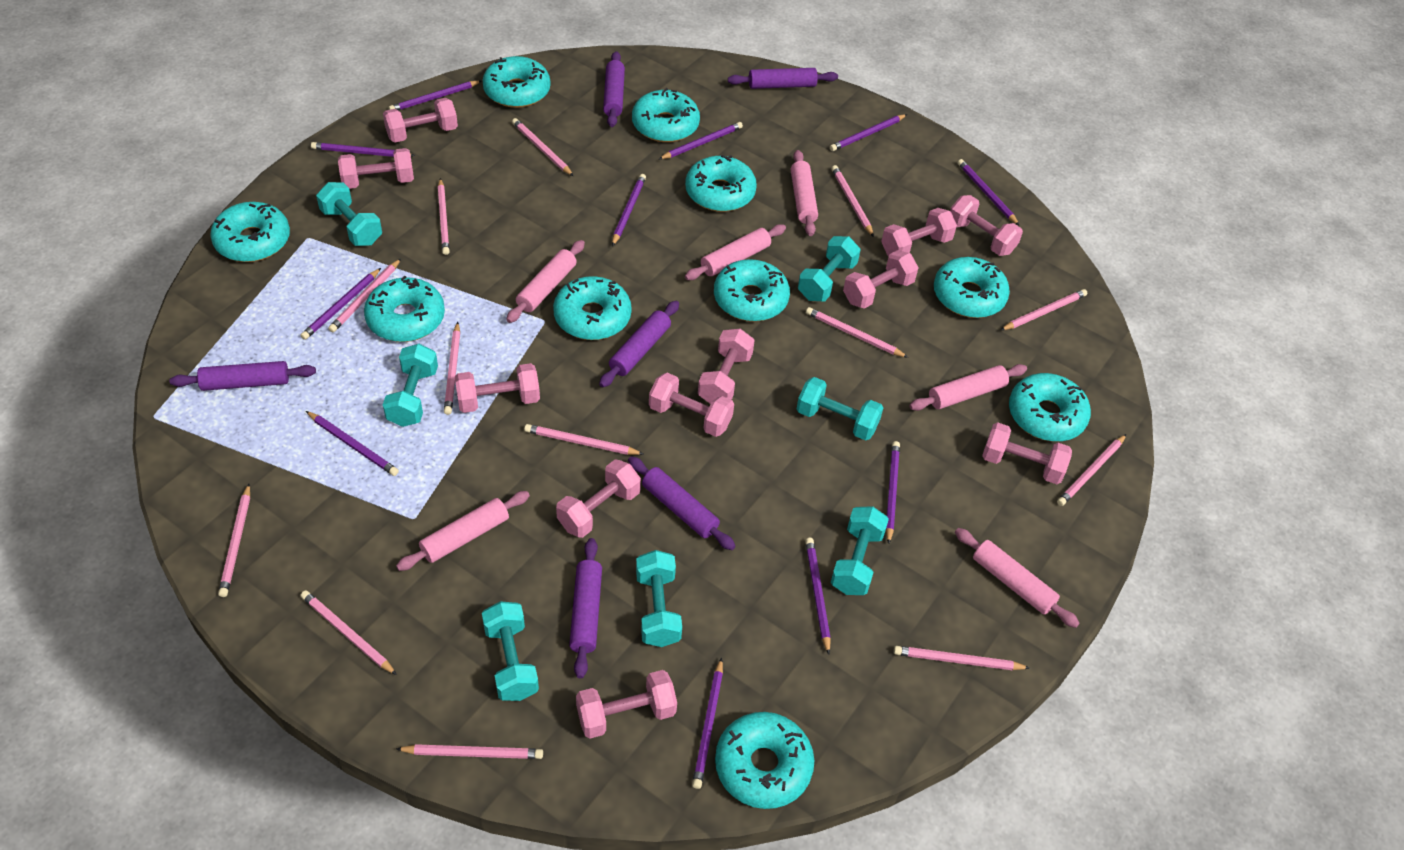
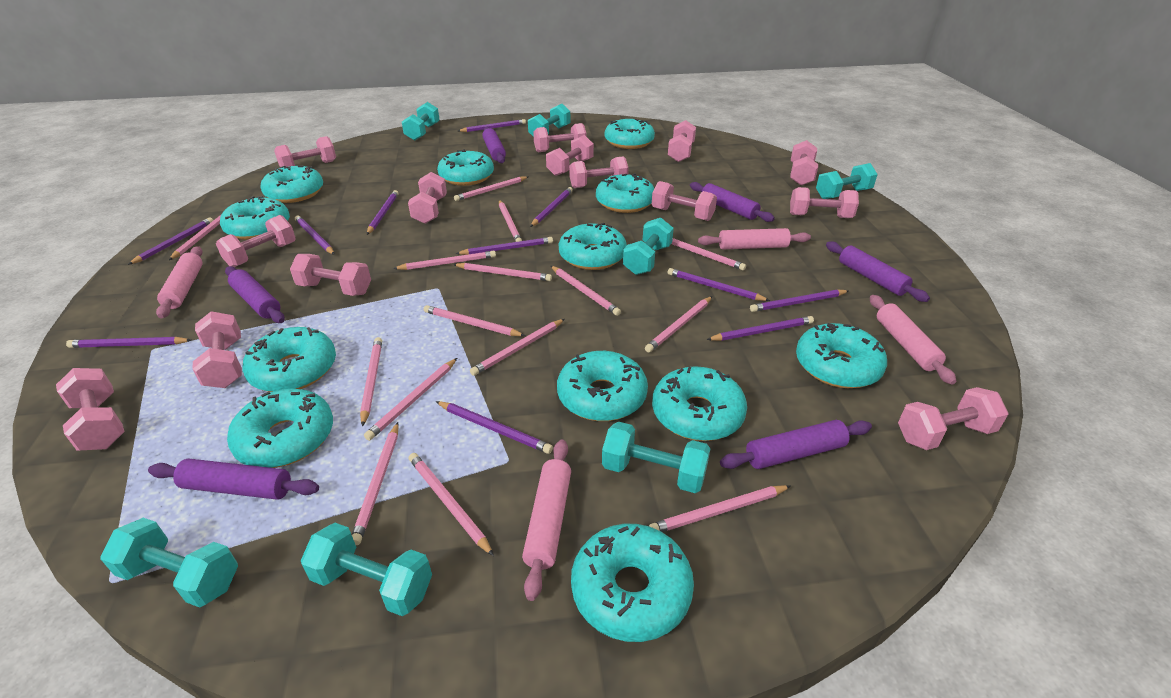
pink dumbbell: [338,148,414,189] [383,98,458,143] [455,363,540,413] [556,459,641,538] [576,670,677,739] [649,373,734,437] [698,329,755,404] [843,250,919,309] [881,208,957,256] [950,195,1023,256] [982,422,1072,484] = 11 -> [56,368,124,451] [192,311,242,388] [216,215,296,267] [274,136,336,167] [290,254,371,296] [408,172,447,224] [533,123,587,152] [546,135,594,176] [569,156,629,188] [652,181,717,221] [668,120,696,162] [790,140,818,185] [790,187,859,218] [898,387,1008,450] = 14
pink pencil: [218,484,250,597] [301,590,397,675] [328,259,401,332] [396,744,543,759] [438,178,450,255] [444,322,460,415] [512,118,573,176] [524,424,643,455] [806,307,909,358] [831,165,874,237] [894,646,1030,670] [1001,289,1087,330] [1057,434,1126,506] = 13 -> [169,214,222,260] [352,422,399,545] [360,337,382,427] [364,358,457,441] [393,251,496,270] [409,453,494,556] [424,305,525,336] [453,263,552,281] [454,176,528,201] [470,319,565,376] [499,200,522,242] [551,266,621,316] [645,296,712,352] [649,485,791,532] [671,238,746,270] = 15
pink rolling pin: [396,491,530,571] [506,240,585,323] [685,224,786,280] [791,150,818,236] [909,364,1027,411] [955,528,1080,628] = 6 -> [156,246,203,318] [522,439,571,601] [698,228,811,249] [870,295,956,385] = 4
turquoise donut: [210,202,290,262] [364,275,445,342] [483,56,550,108] [553,276,632,340] [632,88,700,142] [685,155,757,212] [714,259,790,322] [715,712,814,809] [934,257,1010,318] [1009,373,1091,441] = 10 -> [220,196,290,240] [227,389,333,468] [242,327,336,392] [260,166,323,203] [437,149,494,186] [557,351,648,421] [559,223,627,270] [571,524,694,642] [596,173,654,213] [605,119,655,149] [652,366,747,441] [796,323,887,388] = 12

